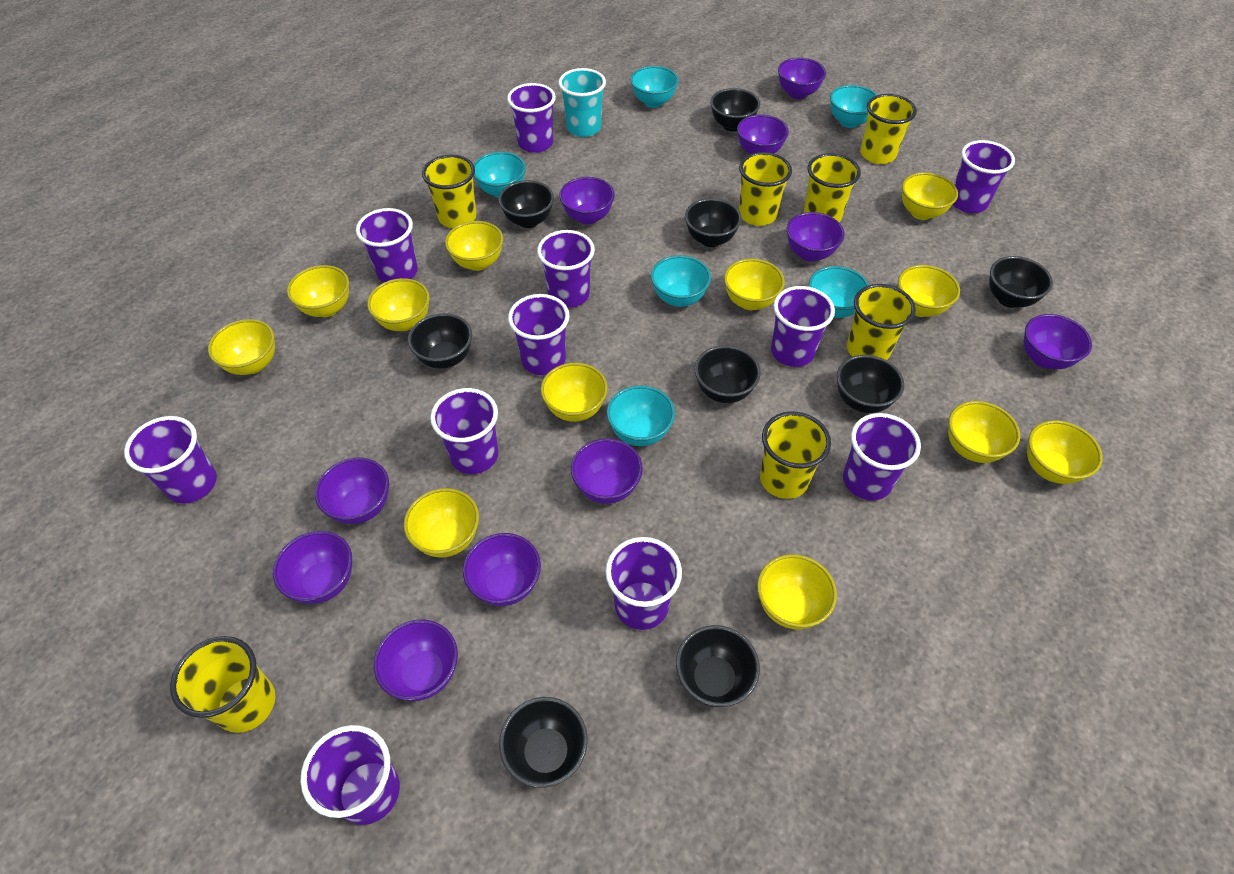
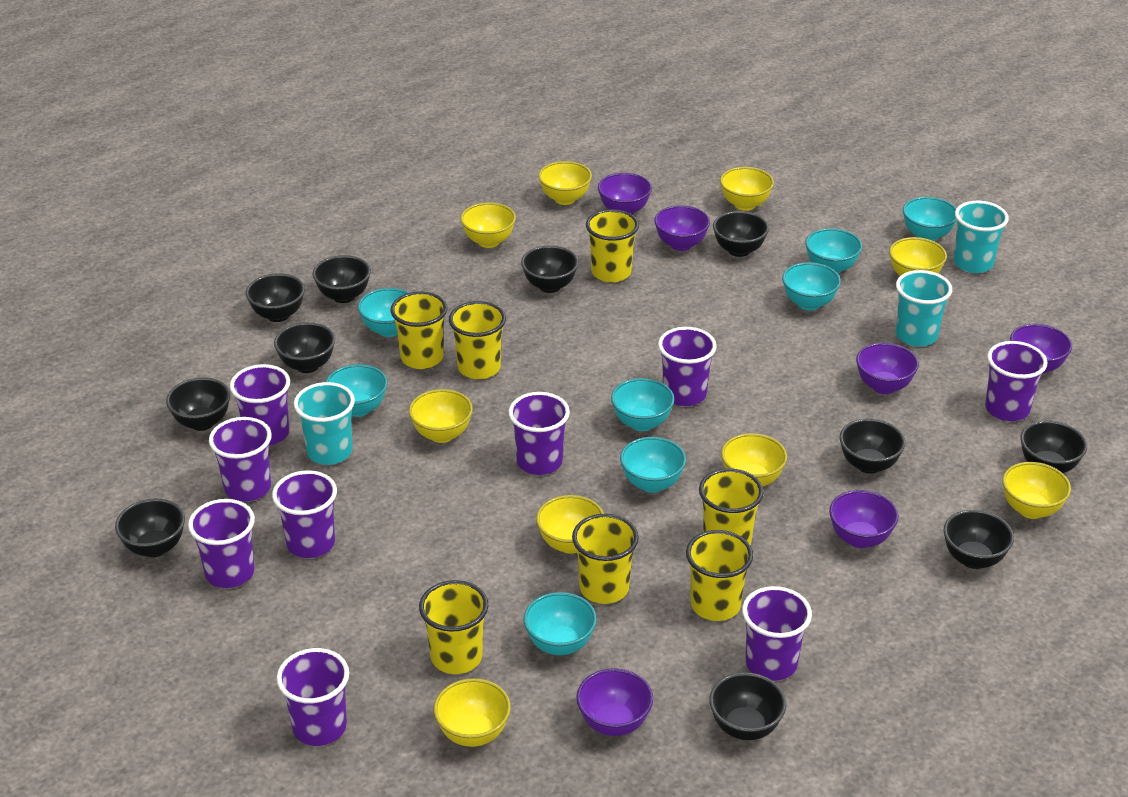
black bowl: [408,313,472,369] [498,180,554,228] [499,697,588,788] [676,625,760,707] [685,198,742,247] [695,345,761,403] [710,88,760,131] [837,355,904,413] [989,256,1053,308] = 9 -> [115,499,185,557] [166,377,230,431] [246,273,305,322] [274,322,335,373] [312,255,371,303] [521,245,579,293] [709,672,786,740] [713,211,769,257] [840,418,906,474] [944,510,1014,569] [1021,421,1087,473] = 11
purple bowl: [273,531,352,604] [315,458,389,524] [374,619,458,701] [463,533,541,606] [559,177,615,224] [571,439,643,504] [737,114,789,154] [778,58,826,99] [787,212,845,262] [1024,314,1092,369] = 10 -> [576,668,653,736] [598,173,652,215] [654,205,710,251] [829,490,898,548] [856,343,919,394] [1010,324,1072,374] = 6
purple cup: [124,416,217,504] [300,725,400,825] [356,208,418,283] [430,388,498,474] [507,83,556,153] [508,294,570,375] [537,230,595,308] [605,537,682,630] [771,286,835,367] [843,413,921,501] [953,140,1015,213] = 11 -> [188,499,255,588] [209,417,272,501] [230,364,290,446] [272,470,337,558] [277,648,349,746] [508,392,570,475] [658,327,717,406] [742,586,812,681] [985,341,1048,421] = 9
turquoise bowl: [473,152,526,198] [607,385,675,446] [630,66,679,108] [651,255,711,307] [809,266,869,318] [830,85,877,128] = 6 -> [325,364,388,417] [358,288,409,337] [523,592,597,655] [611,378,675,431] [620,437,686,493] [782,262,841,311] [805,228,862,274] [903,197,957,241] = 8
turquoise cup: [558,68,606,137] = 1 -> [294,382,355,465] [896,270,952,347] [954,201,1009,273] = 3
yellow bowl: [208,319,275,375] [287,265,349,317] [367,278,430,331] [404,488,479,558] [445,221,503,271] [541,363,608,422] [724,259,785,310] [757,554,837,630] [898,265,960,317] [902,172,958,220] [948,401,1020,463] [1027,420,1103,484] = 12 -> [409,389,473,443] [434,678,511,747] [460,202,516,248] [536,495,604,554] [538,161,592,205] [720,167,774,211] [721,433,787,487] [889,237,947,276] [1002,462,1071,519] = 9

